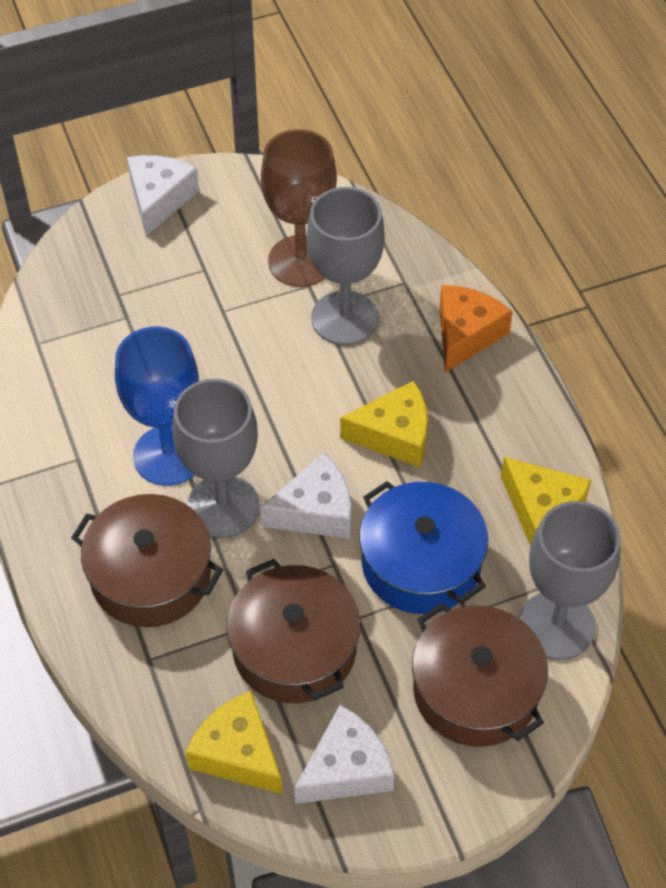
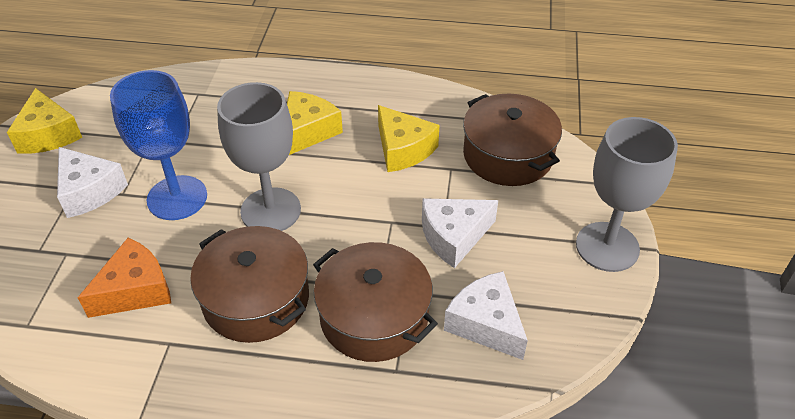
blue pot: [359,481,488,614] = 1 -> none = 0
brown goblet: [261,129,337,287] = 1 -> none = 0
grey goblet: [172,379,260,538] [307,187,385,345] [519,501,621,660] = 3 -> [217,82,301,231] [576,117,678,272] = 2

